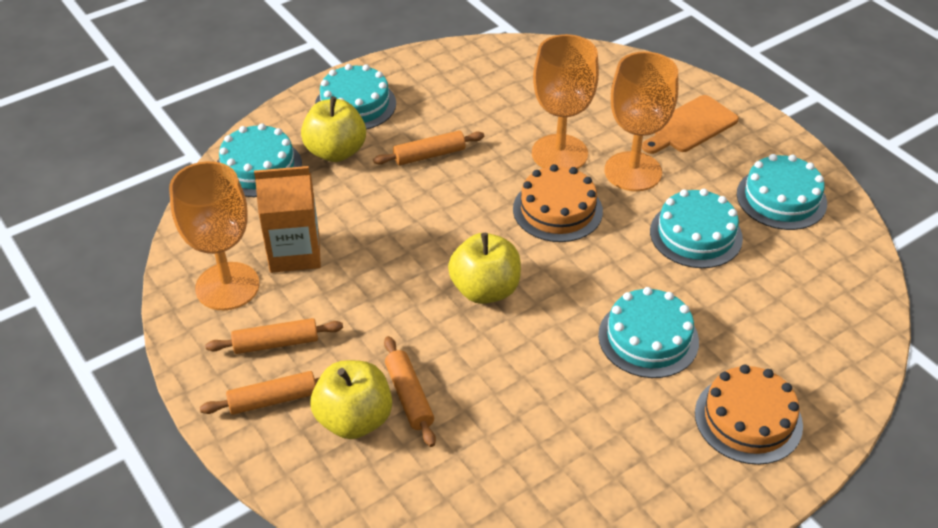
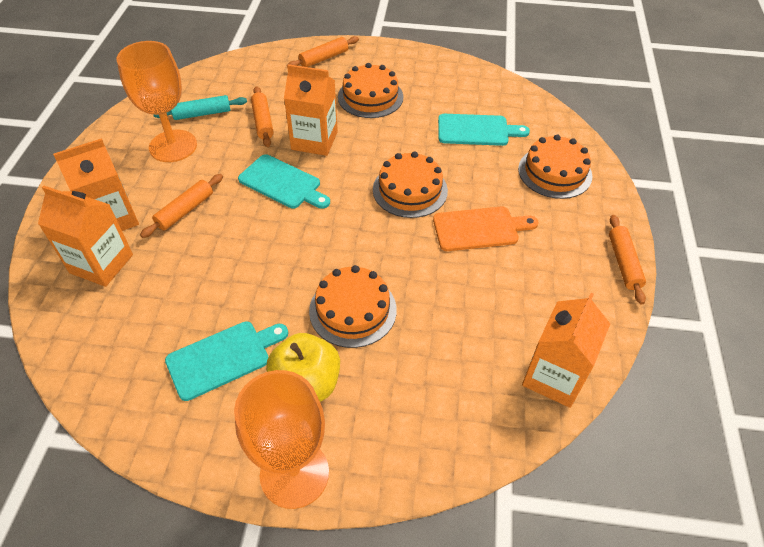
orange cake: [513,164,603,242] [695,364,803,465] = 2 -> [309,265,397,348] [338,63,403,118] [373,152,448,218] [518,135,592,199] = 4
orange carton: [254,166,321,273] = 1 -> [38,185,133,287] [53,138,139,231] [284,64,338,156] [522,293,610,408] = 4
orange goblet: [169,161,259,310] [532,34,599,169] [605,51,678,191] = 3 -> [117,41,197,162] [234,370,329,509] = 2
turquoise cake: [217,123,302,197] [315,64,396,130] [598,287,699,378] [650,189,743,268] [737,154,827,230] = 5 -> none = 0
turquoise cutting board: none = 0 -> [165,321,288,401] [238,154,330,209] [438,114,530,146] = 3
turquoise rolling pin: none = 0 -> [154,95,247,120] = 1
yellow apple: [301,96,366,162] [311,360,392,439] [448,233,521,304] = 3 -> [266,333,340,402] = 1

